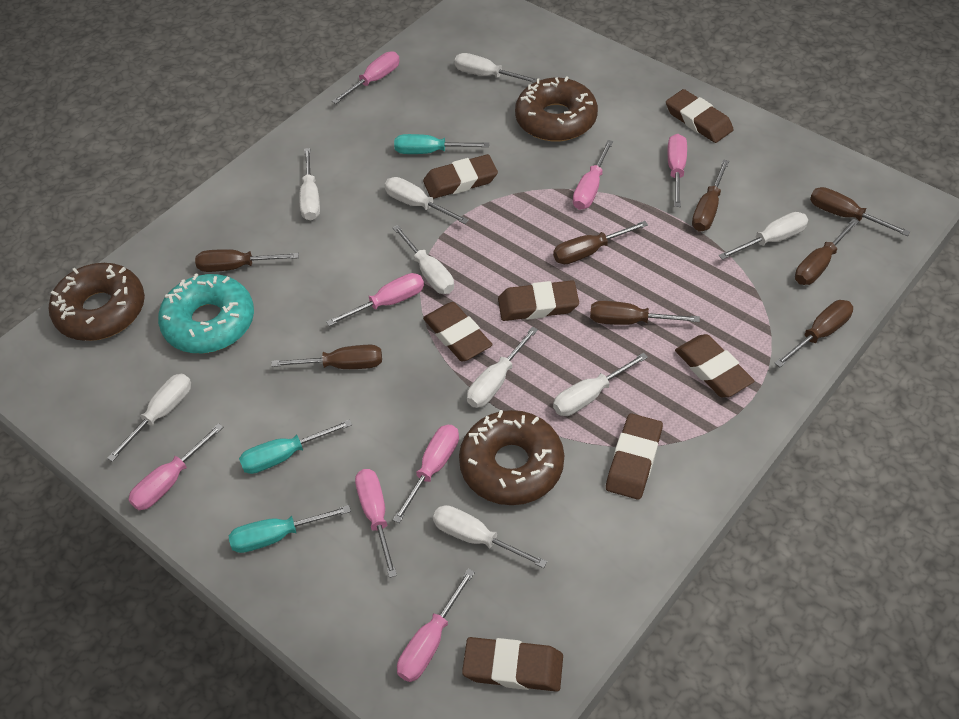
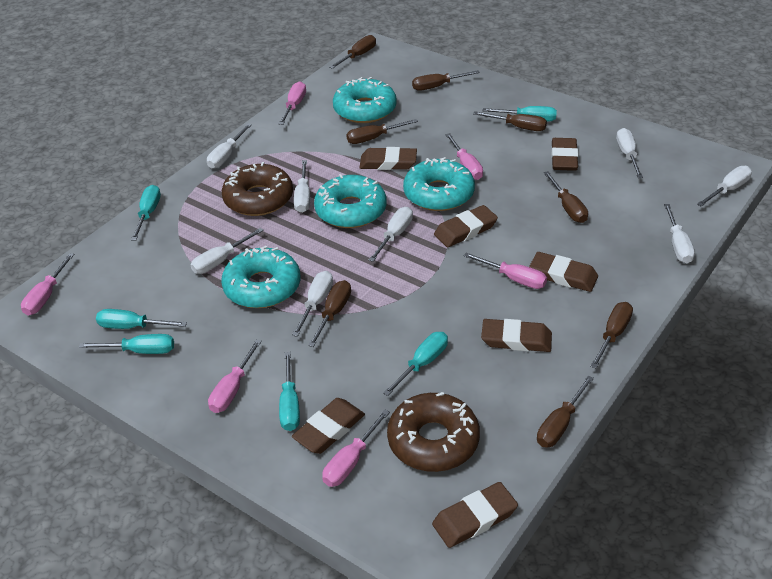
brown donut: [49,263,145,341] [459,410,564,505] [515,76,598,142] = 3 -> [222,162,293,216] [387,392,480,472] = 2
pink screwdriver: [128,423,224,510] [326,273,424,326] [332,51,400,104] [355,469,397,578] [393,425,459,523] [397,568,475,682] [573,140,613,210] [667,134,687,207] = 8 -> [21,253,74,315] [208,339,262,413] [279,81,306,125] [322,409,390,487] [445,133,483,180] [464,253,547,289] = 6
turquoise donut: [158,273,254,353] = 1 -> [221,246,300,308] [314,174,387,228] [333,77,397,123] [403,157,475,211] = 4
turquoise screwdriver: [229,505,351,553] [239,419,352,474] [394,134,489,154] = 3 -> [79,334,174,354] [96,309,187,329] [131,185,161,241] [279,352,300,431] [383,332,448,396] [482,106,557,121] = 6
white screwdriver: [107,374,191,462] [299,148,320,220] [384,177,469,224] [393,225,454,294] [433,505,547,568] [454,53,537,83] [467,327,538,408] [553,353,648,416] [719,212,808,260] = 9 -> [191,228,264,274] [207,123,252,169] [292,271,333,337] [294,160,310,213] [369,207,413,262] [616,128,643,178] [664,204,695,263] [697,166,752,207] = 8

